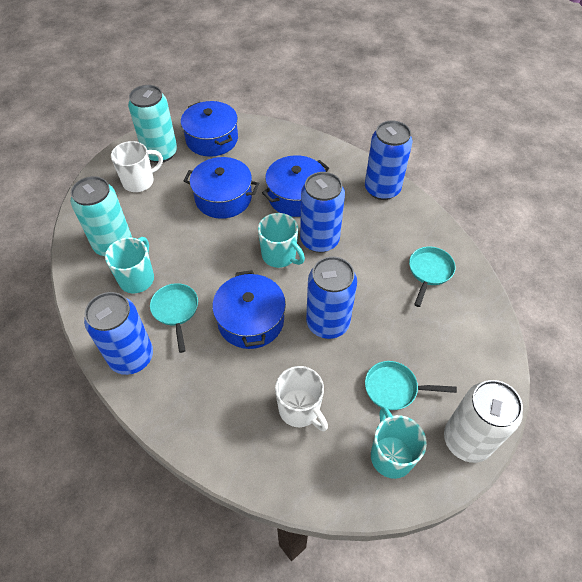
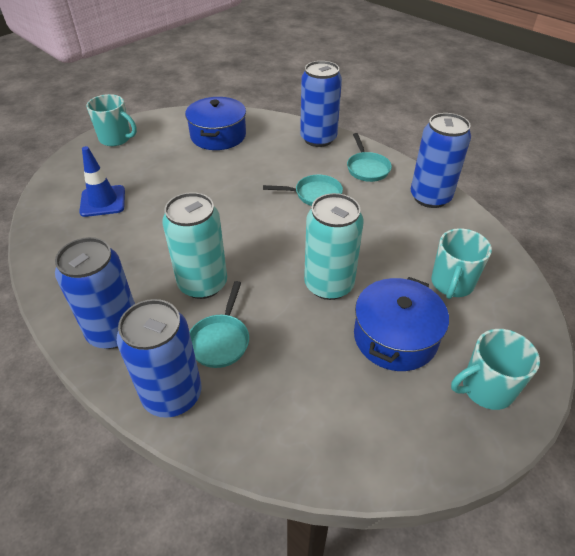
blue pot: [181,101,238,157] [184,157,259,219] [212,270,286,349] [262,155,329,217] = 4 -> [185,97,246,150] [354,277,449,371] = 2
blue traffic cone: none = 0 -> [79,146,125,217] = 1
white can: [444,380,523,463] = 1 -> none = 0
white mug: [111,141,163,192] [275,366,328,431] = 2 -> none = 0

